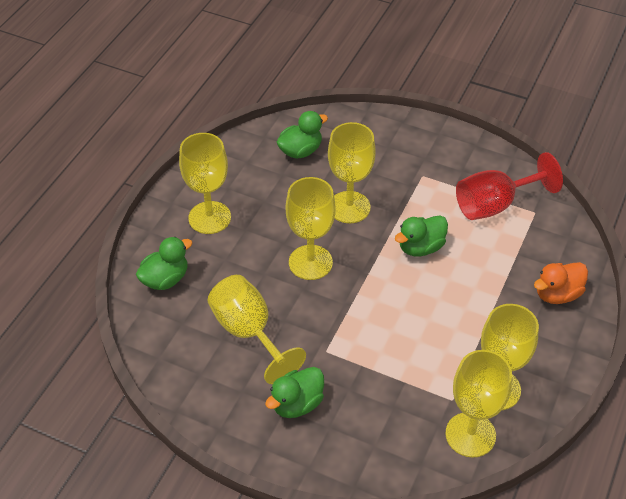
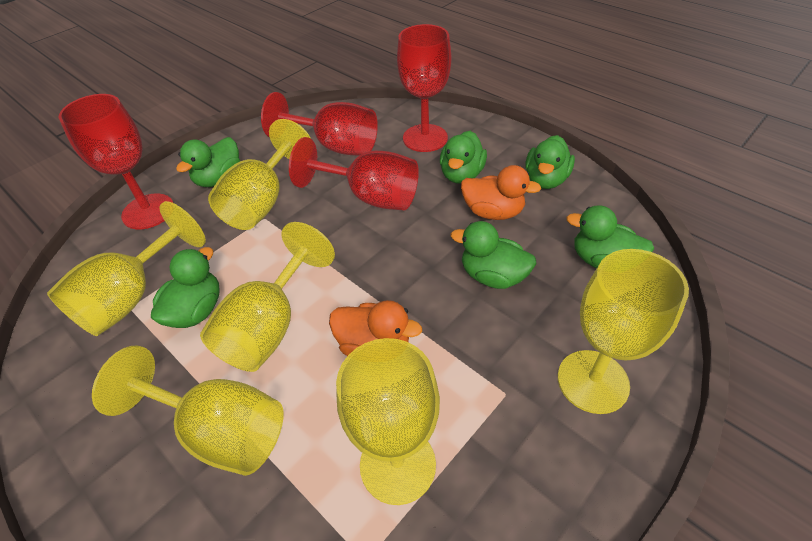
green duck: [136,237,192,290] [265,367,324,418] [277,111,328,159] [395,215,448,257] = 4 -> [151,247,219,328] [176,137,240,187] [440,131,487,184] [451,221,537,289] [525,135,575,189] [566,205,654,268] = 6
orange duck: [534,262,588,304] = 1 -> [329,300,422,356] [461,165,541,220] = 2
red goblet: [456,152,563,220] = 1 -> [59,94,173,229] [261,92,378,156] [289,137,419,211] [397,24,451,152] = 4

